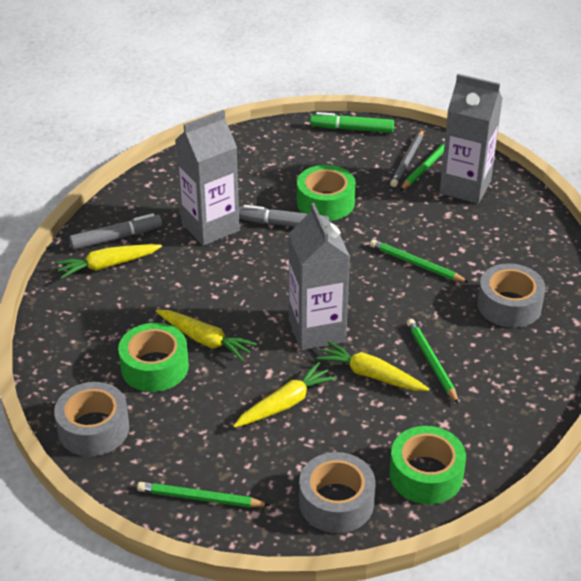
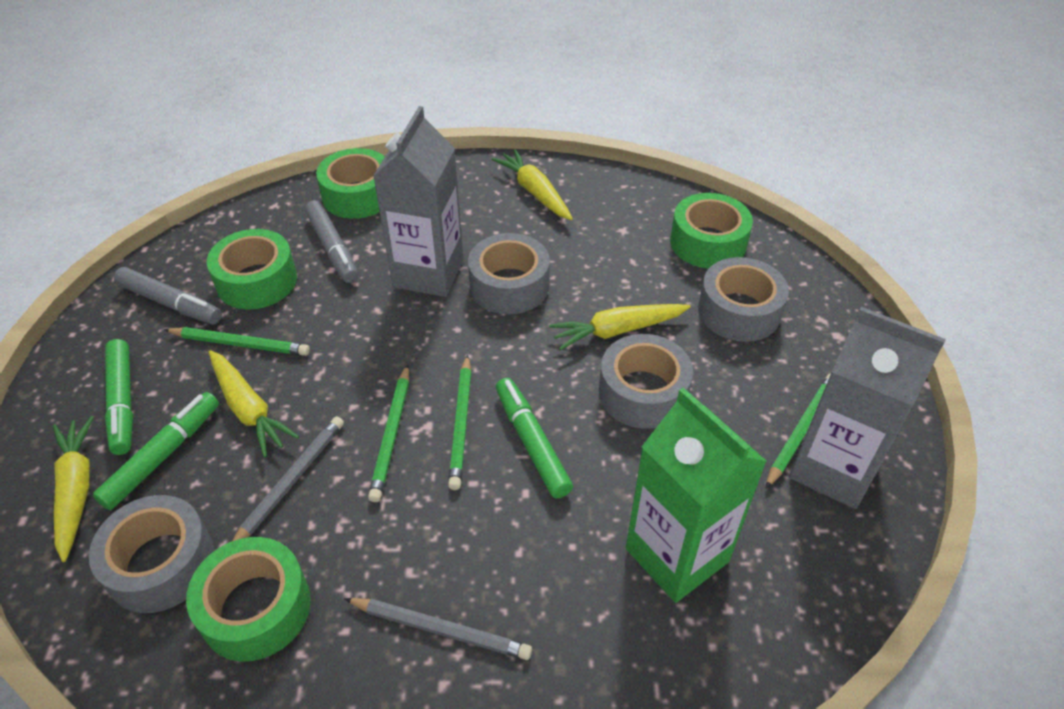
green carton: none = 0 -> [626,387,767,603] = 1
green marker: [310,112,394,133] = 1 -> [93,392,219,510] [105,339,133,455] [496,378,573,498] = 3
green tape: [118,323,189,392] [297,165,356,221] [390,426,466,504] = 3 -> [186,537,311,661] [207,229,297,310] [316,148,385,219] [670,193,753,269] = 4
grey carton: [175,110,240,246] [288,203,350,351] [440,74,503,204] = 3 -> [373,106,463,297] [789,307,946,509] = 2
grey pencil: [390,129,424,187] = 1 -> [232,416,344,541] [344,598,532,660] = 2
grey tape: [54,382,129,456] [299,452,376,533] [477,263,546,328] = 3 -> [89,495,215,613] [468,233,550,314] [599,334,693,429] [698,257,789,342] = 4

